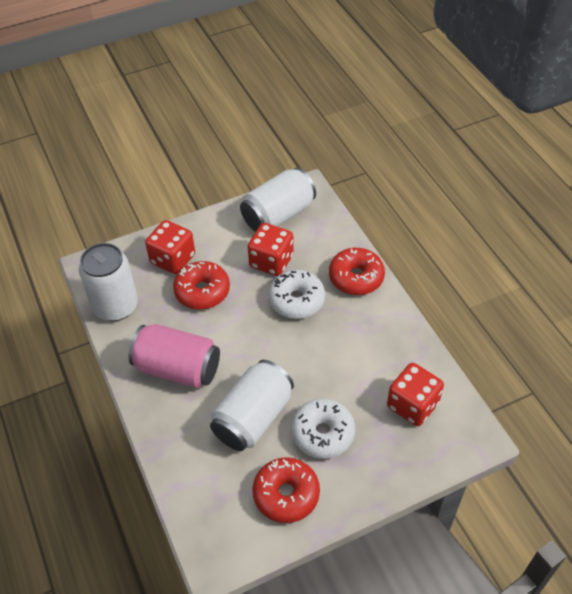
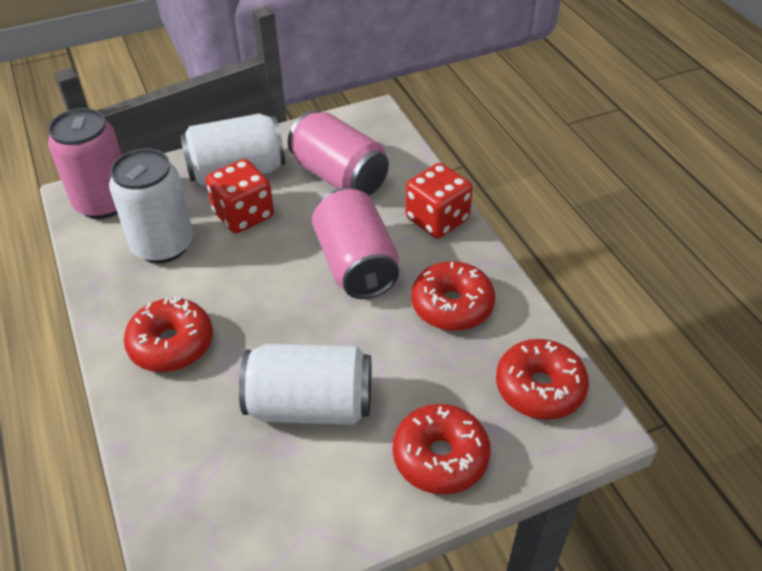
pink can: [129,324,220,388] = 1 -> [48,108,121,219] [288,111,389,195] [312,188,399,299] = 3
red dice: [145,220,195,274] [248,223,294,276] [387,363,444,426] = 3 -> [206,159,274,234] [406,163,473,239] = 2
red donut: [173,261,230,310] [252,457,320,523] [329,248,385,295] = 3 -> [124,297,213,372] [393,404,491,495] [411,261,495,331] [496,339,589,420] = 4
white donut: [268,270,325,319] [291,399,355,459] = 2 -> none = 0

